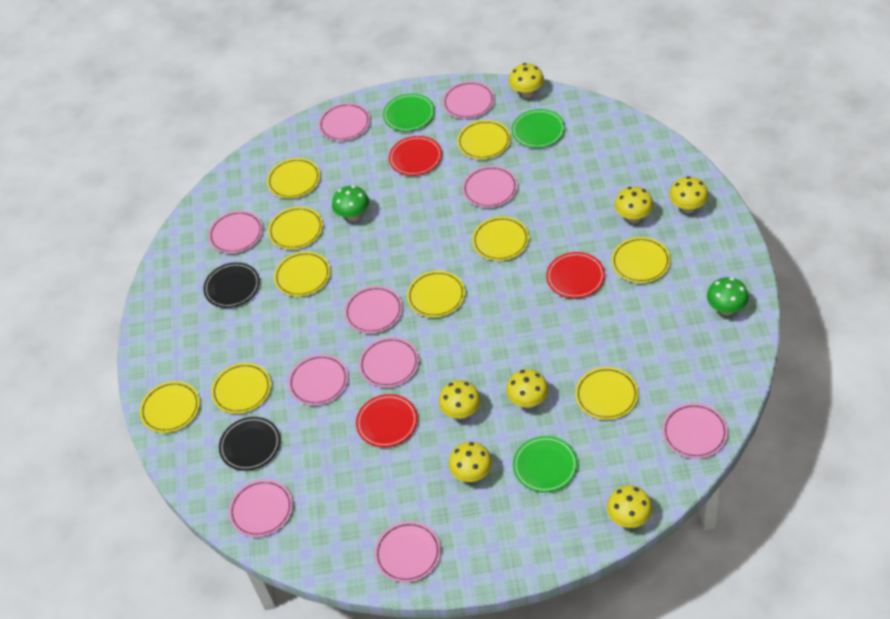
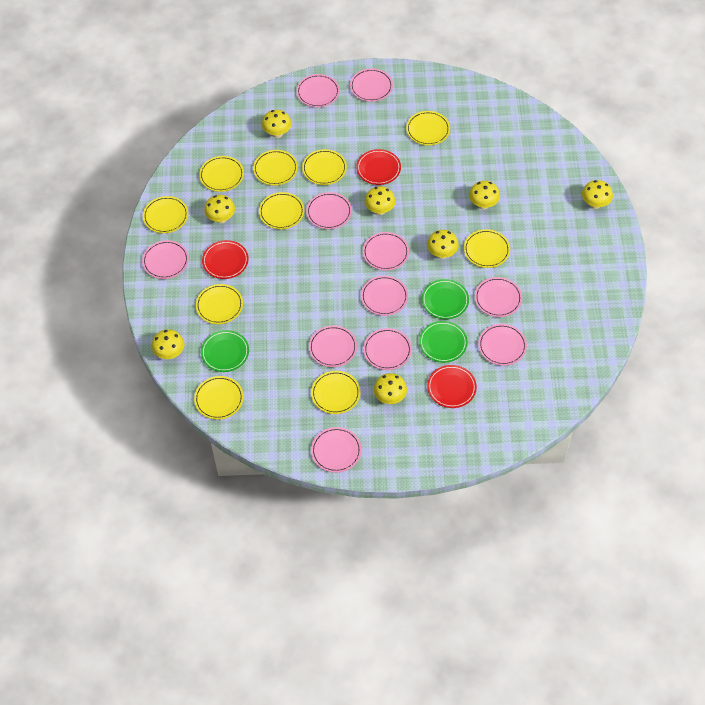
black plate: [203,262,260,308] [219,417,281,471] = 2 -> none = 0
green mushroom: [332,186,369,221] [707,277,749,316] = 2 -> none = 0
pink plate: [208,211,263,254] [229,480,293,537] [288,355,348,405] [319,103,370,141] [344,286,403,334] [359,337,419,388] [374,522,441,582] [442,81,495,119] [462,166,518,208] [662,403,728,459] = 10 -> [142,240,189,279] [296,74,340,107] [306,192,352,229] [309,325,357,367] [311,427,362,473] [350,68,393,102] [361,276,408,316] [363,232,409,271] [363,328,412,370] [475,277,522,317] [478,324,527,366] = 11
yellow mushroom: [439,380,481,419] [449,442,492,482] [506,369,549,408] [509,63,544,98] [607,485,653,528] [615,186,654,223] [669,176,709,214] = 7 -> [152,329,184,359] [204,195,235,224] [262,110,291,138] [365,186,396,215] [374,373,407,404] [427,230,459,259] [469,181,500,210] [582,180,613,209] = 8

